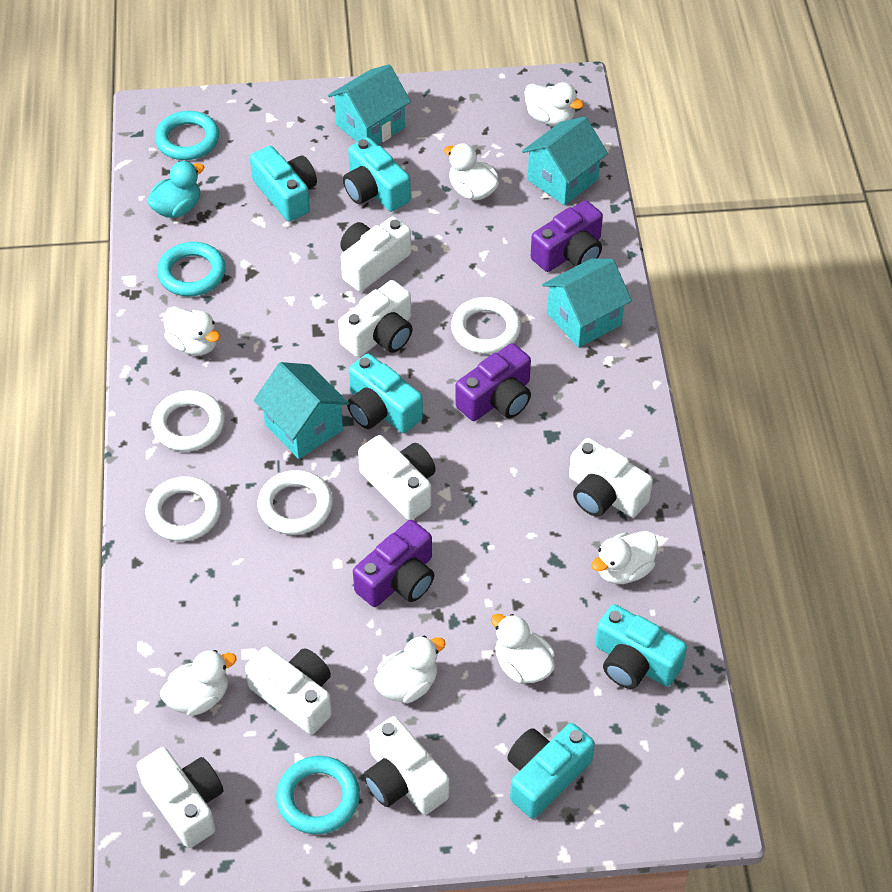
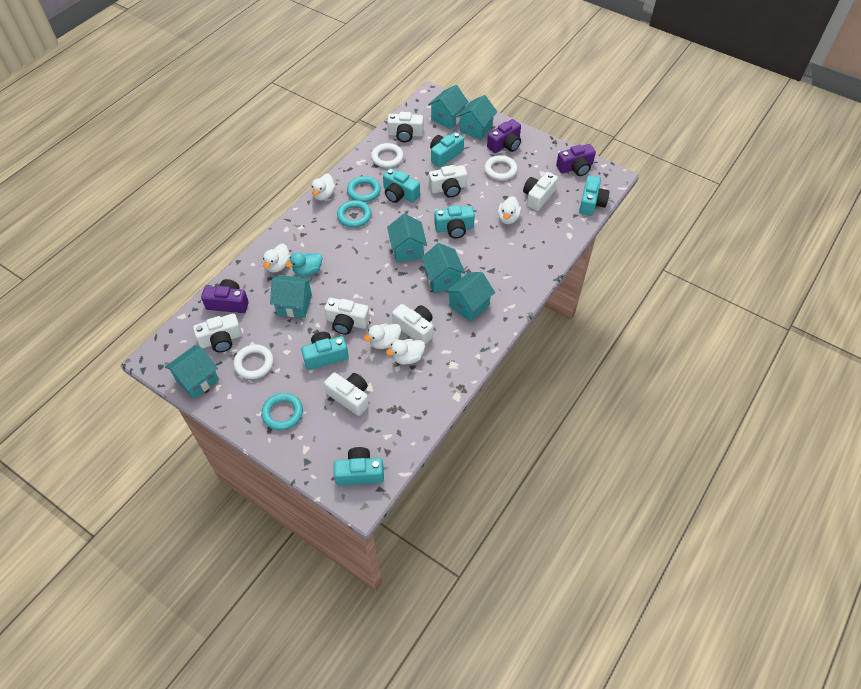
turquoise camera: [250,146,317,221] [343,137,411,212] [347,354,423,433] [507,723,595,819] [595,604,687,689] = 5 -> [301,331,349,370] [334,447,384,485] [383,168,420,203] [430,132,464,168] [434,205,475,239] [579,175,610,216] = 6
turquoise house: [254,362,349,459] [328,64,411,145] [522,117,608,205] [542,259,632,348] = 4 -> [165,346,219,399] [270,275,312,318] [387,214,427,262] [421,243,465,293] [428,85,469,129] [445,272,495,322] [457,95,497,140] = 7
white duck: [160,650,237,716] [164,306,220,356] [374,636,446,704] [444,143,499,200] [491,614,555,683] [524,82,584,126] [591,531,658,584] = 7 -> [263,244,290,273] [312,174,336,201] [364,324,401,349] [386,339,425,365] [498,196,521,224] = 5
white ring: [146,476,221,541] [151,390,225,451] [257,470,333,535] [451,297,521,354] = 4 -> [234,344,274,379] [371,143,404,168] [484,155,517,181] = 3

